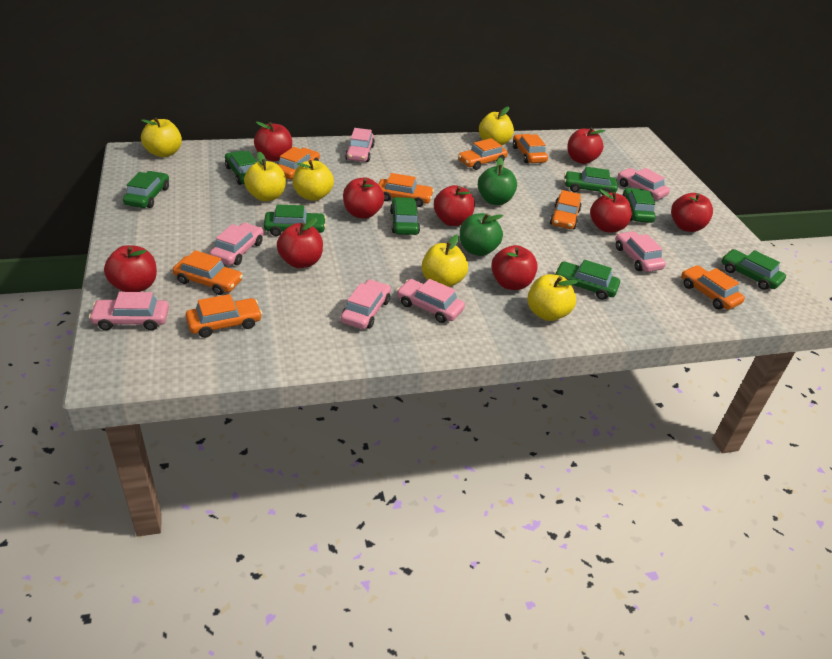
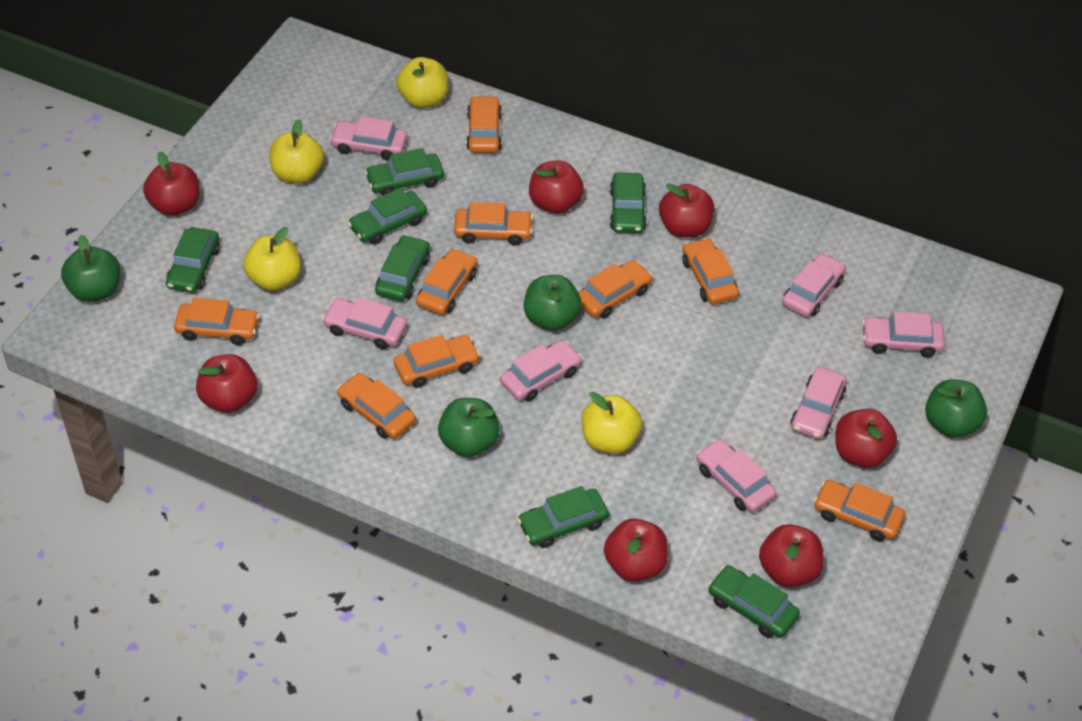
green apple: [460,213,503,256] [478,157,517,205] = 2 -> [61,235,120,302] [438,398,500,457] [524,275,581,331] [925,379,987,438] = 4
green car: [123,171,169,208] [225,151,257,185] [264,204,326,236] [390,197,420,235] [555,260,620,300] [564,167,618,195] [623,188,656,223] [721,249,786,290] = 8 -> [166,227,220,293] [348,188,427,244] [365,148,444,196] [375,235,430,301] [517,486,609,548] [610,172,647,233] [708,565,800,638] = 7
orange car: [173,250,243,295] [186,294,262,338] [278,147,320,179] [378,173,434,207] [458,138,508,170] [513,134,548,163] [550,190,581,229] [681,265,745,310] = 8 -> [174,298,260,345] [337,373,416,439] [394,335,480,388] [416,248,477,315] [454,202,533,245] [466,96,502,153] [578,260,652,319] [682,238,739,304] [814,480,905,541] = 9
red apple: [104,245,157,292] [254,122,292,161] [277,218,323,268] [343,178,385,219] [434,185,475,226] [491,245,538,290] [567,128,605,164] [590,189,632,232] [671,193,713,232] = 9 -> [143,151,199,216] [196,354,257,413] [529,161,584,214] [604,519,668,582] [659,183,714,238] [759,524,824,587] [835,409,897,468] = 7
yellow apple: [141,118,182,157] [244,152,286,201] [293,160,334,201] [422,235,468,287] [479,107,514,145] [527,274,578,321] = 6 -> [243,227,301,291] [269,119,324,184] [396,57,448,108] [581,392,642,454] = 4

